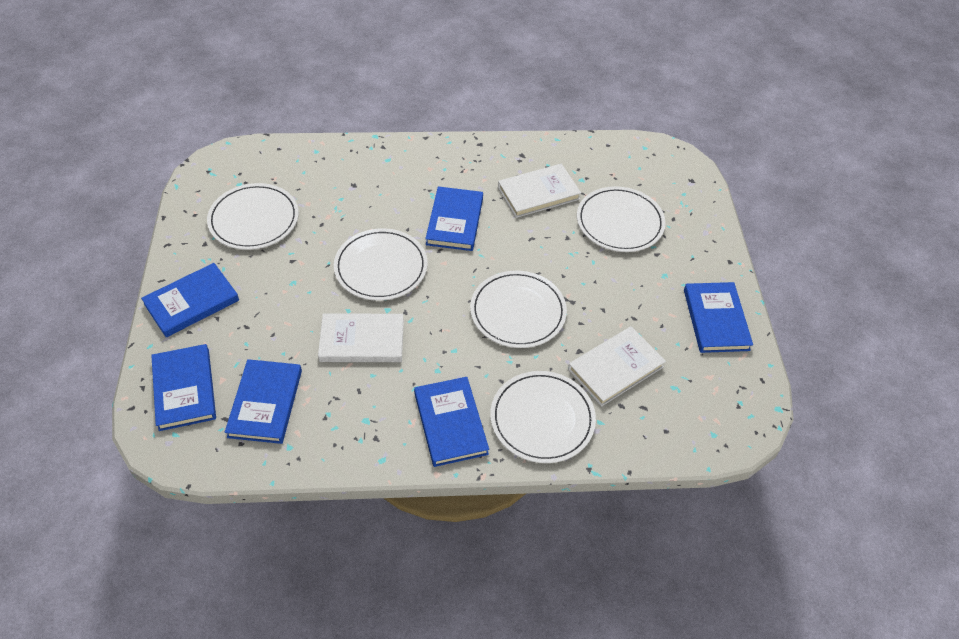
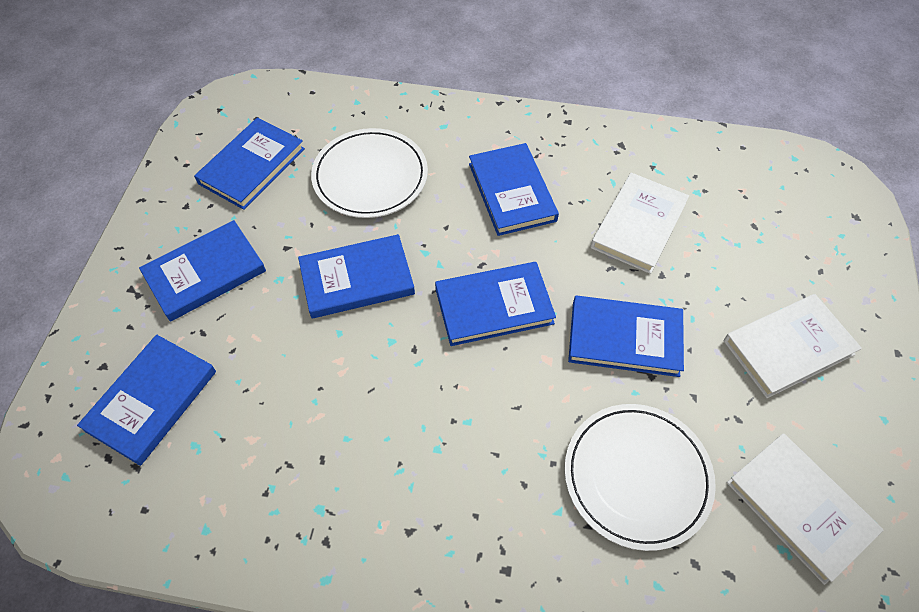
blue book: [141,263,239,337] [151,344,216,431] [225,359,302,444] [414,377,489,467] [425,186,483,251] [684,282,753,353] = 6 -> [77,335,216,466] [139,220,266,322] [194,118,305,210] [298,234,415,318] [435,262,556,346] [469,143,559,236] [568,295,684,377] = 7
white plate: [207,183,299,250] [334,228,428,301] [470,271,567,348] [490,371,596,463] [577,186,666,252] = 5 -> [311,128,428,218] [564,404,716,551] = 2

